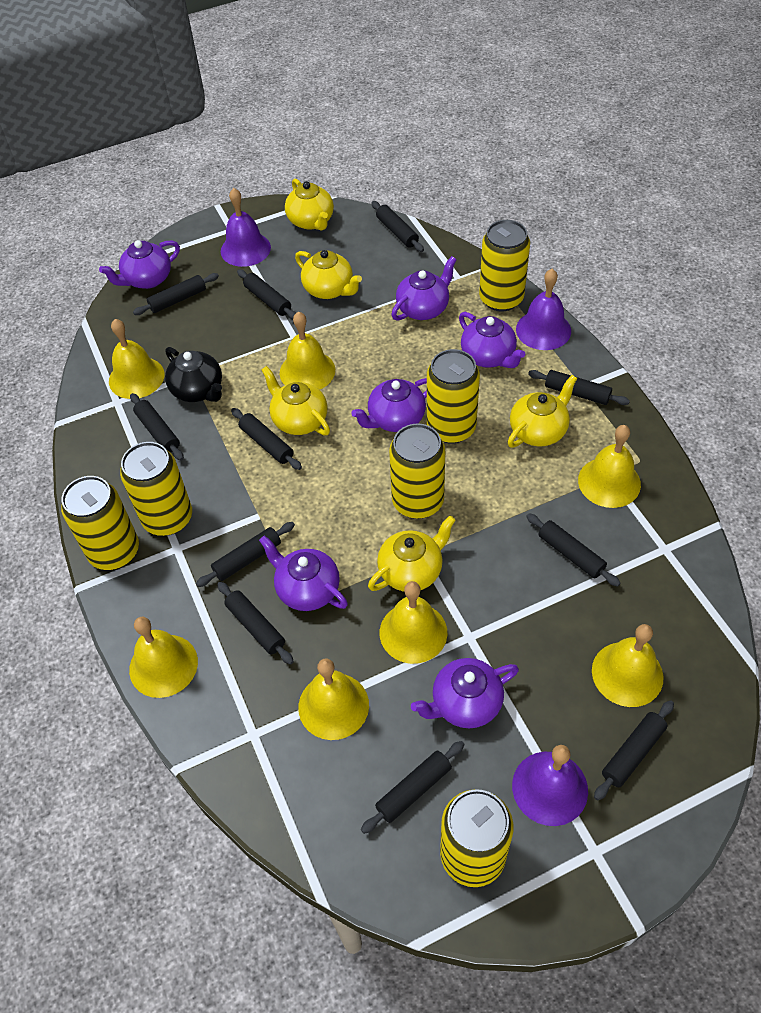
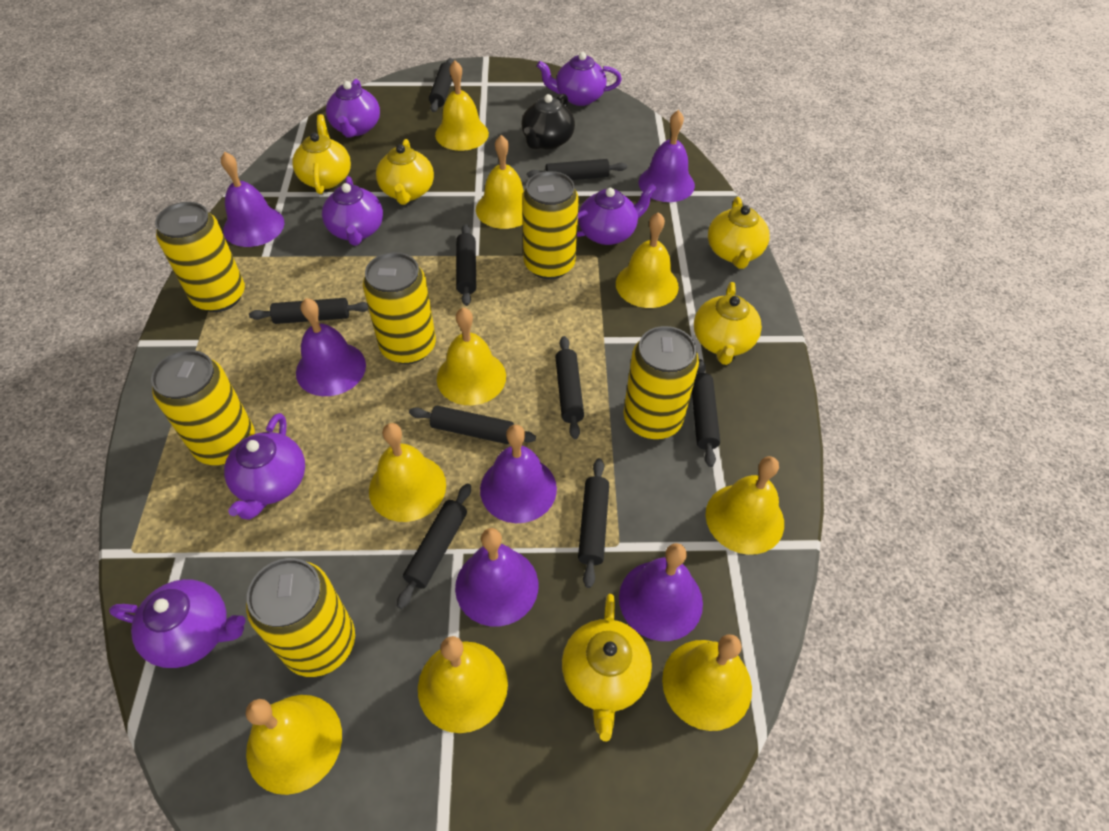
black rolling pin: [130,393,184,461] [133,273,219,315] [196,522,295,587] [217,582,294,665] [231,408,302,470] [237,269,296,319] [361,741,465,834] [372,201,424,252] [526,513,620,587] [528,370,630,405] [594,700,674,801] = 11 -> [249,298,369,324] [397,483,471,609] [409,406,536,444] [429,58,453,112] [456,224,476,306] [527,159,627,180] [555,336,584,439] [578,458,609,588] [692,359,720,467] = 9
purple bell: [221,188,271,267] [512,745,588,826] [516,269,571,350] = 3 -> [221,152,284,247] [296,298,366,396] [455,528,538,626] [480,425,557,523] [619,543,703,641] [639,110,695,202] = 6
yellow bell: [109,319,164,399] [129,617,198,698] [280,312,335,390] [298,658,369,740] [380,581,447,664] [578,425,641,508] [592,624,664,707] = 7 -> [246,695,342,795] [369,423,446,522] [418,636,508,733] [435,60,489,151] [437,307,506,405] [476,135,524,229] [616,212,679,308] [662,634,752,731] [706,456,784,555] = 9

